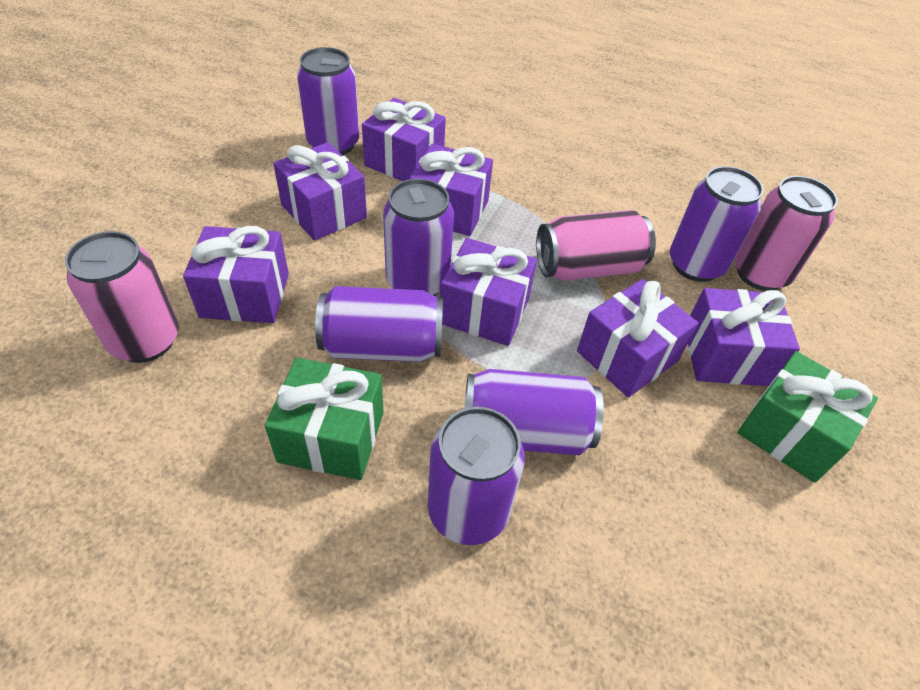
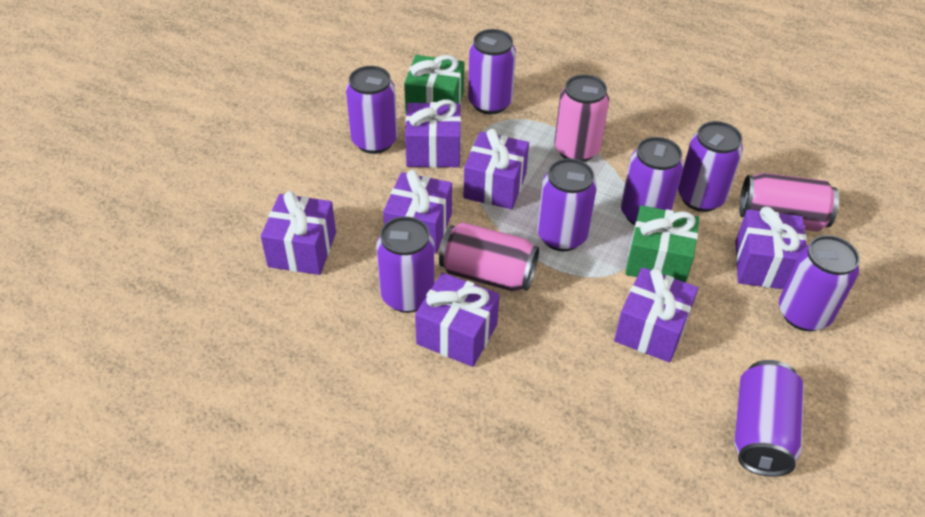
purple can: [297,47,359,155] [315,286,443,362] [383,179,454,296] [428,407,525,545] [464,369,604,455] [670,166,764,282] = 6 -> [346,66,397,154] [376,216,435,313] [468,29,516,114] [537,158,597,251] [621,137,684,225] [678,121,743,212] [734,360,804,477] [779,235,860,331] = 8

